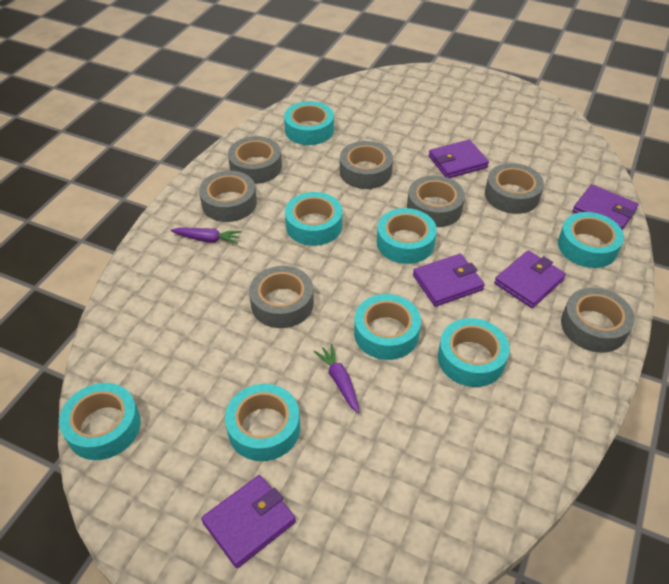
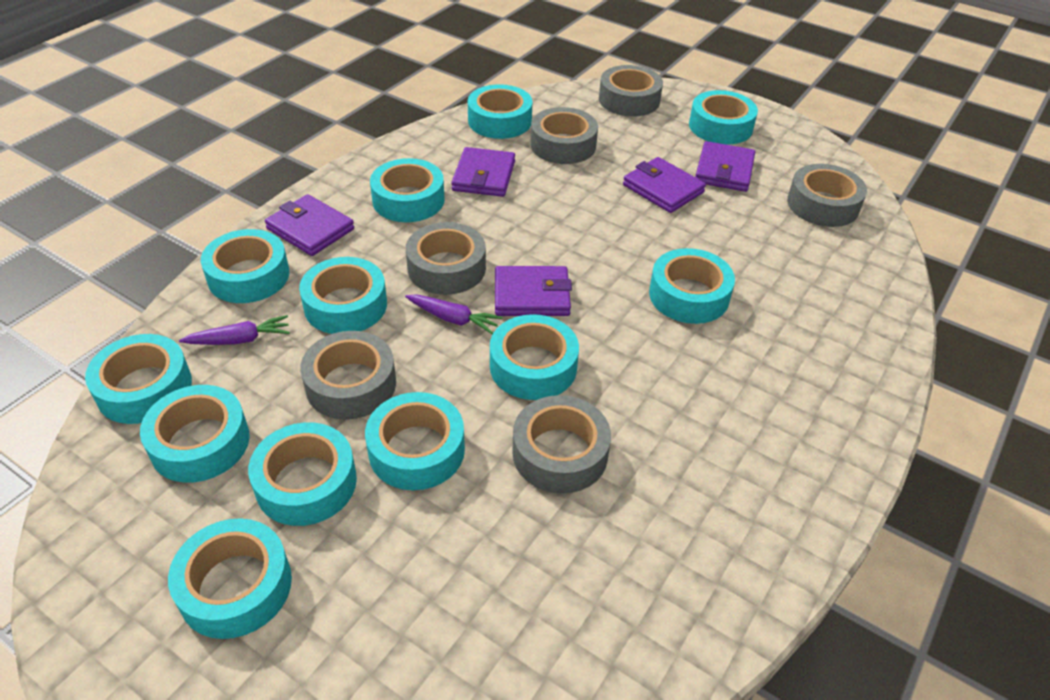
grey tape: [199,171,257,222] [228,136,282,184] [249,266,314,328] [340,141,393,189] [407,175,465,227] [485,163,544,214] [561,288,635,353] = 7 -> [300,331,396,420] [406,222,486,295] [512,395,611,494] [531,107,598,164] [599,65,663,116] [787,164,867,227] = 6
turquoise tape: [59,383,141,460] [225,384,300,461] [284,101,334,145] [285,192,342,246] [354,294,421,360] [377,208,437,264] [438,318,510,387] [558,212,624,268] = 8 -> [85,334,192,424] [140,385,249,483] [168,518,292,639] [201,229,289,303] [248,422,357,526] [299,257,387,334] [365,392,465,490] [370,158,445,222] [468,84,533,139] [490,314,579,400] [649,248,735,324] [689,90,758,145] = 12

